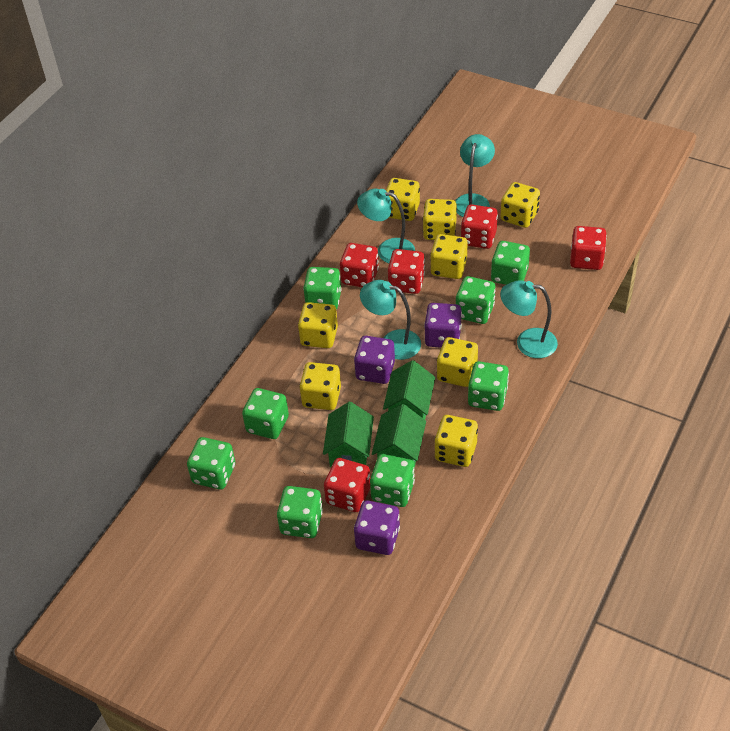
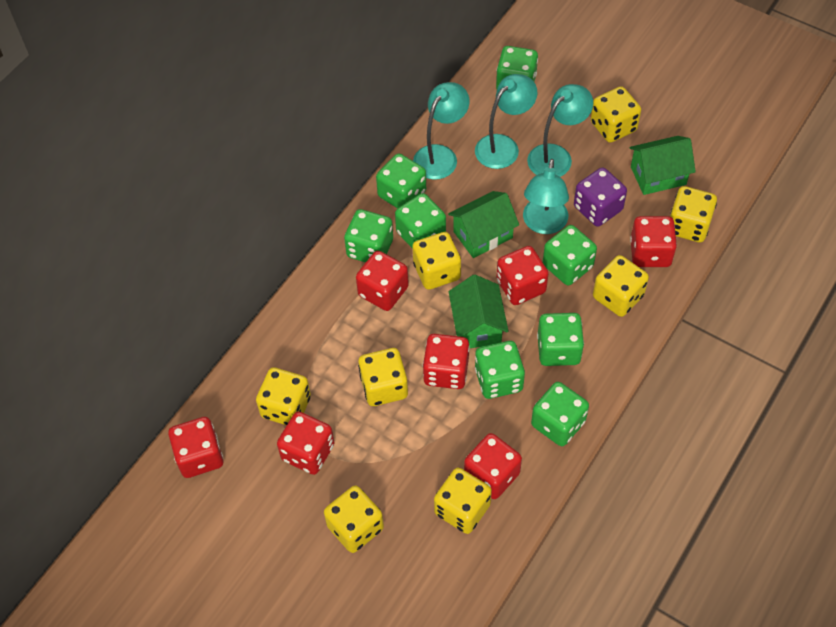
purple dice: [354,336,395,384] [354,501,400,555] [424,303,462,348] = 3 -> [574,167,627,227] = 1
red dice: [324,458,370,512] [340,243,379,287] [388,249,425,294] [461,204,498,249] [570,226,607,270] = 5 -> [168,417,223,478] [277,412,335,475] [356,251,409,311] [423,334,470,389] [464,433,522,499] [496,246,548,305] [630,216,677,267] = 7

